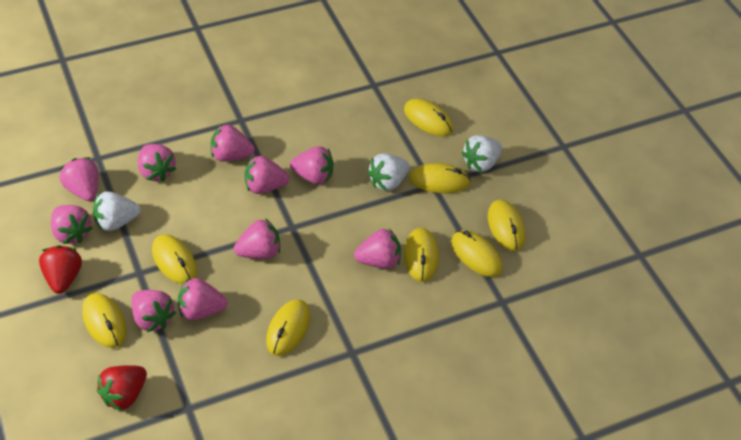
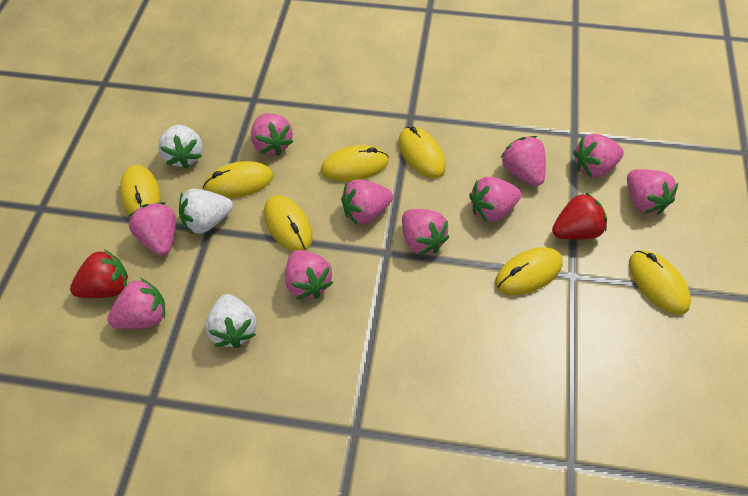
yellow mouse: [82,293,126,348] [152,234,197,284] [266,299,310,356] [404,98,453,136] [404,228,439,282] [409,163,471,193] [451,230,502,277] [488,200,525,251] = 8 -> [120,165,161,217] [203,161,273,199] [264,195,313,251] [321,145,389,182] [398,126,446,178] [495,247,563,295] [629,250,691,315] = 7

